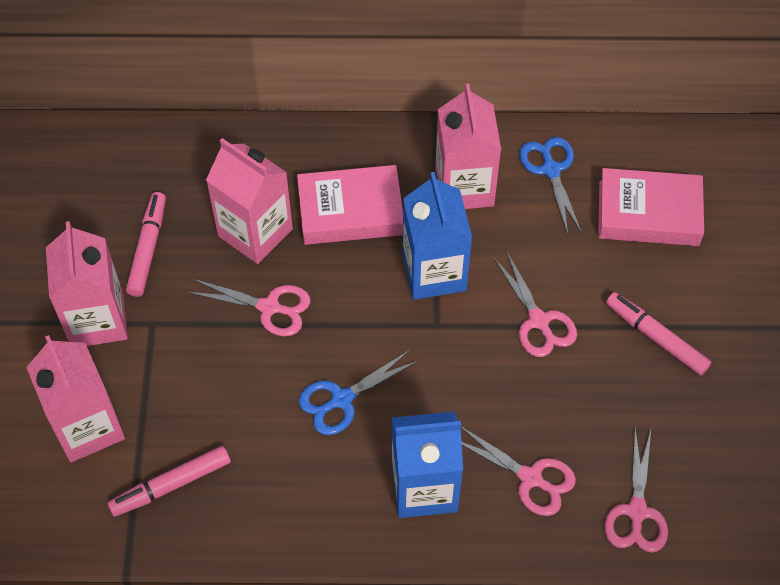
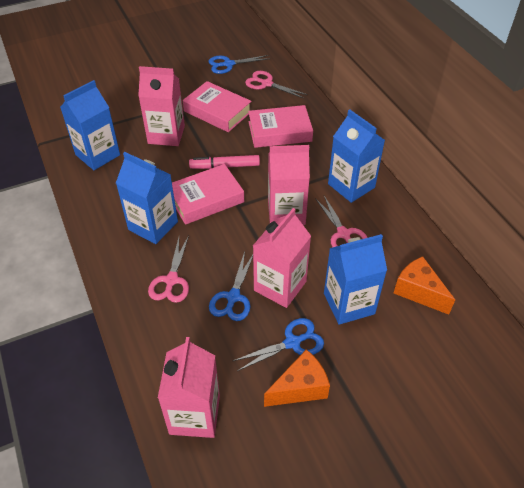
blue carton: [392,411,463,518] [403,172,472,300] = 2 -> [60,80,120,170] [116,152,178,244] [324,234,387,325] [328,109,385,203] = 4
blue scissors: [298,350,419,435] [519,137,582,235] = 2 -> [208,55,271,74] [209,251,253,321] [233,318,324,371] = 3
orange cheese: none = 0 -> [264,349,330,407] [394,256,455,315] = 2
pink book: [297,165,403,245] [598,168,704,246] = 2 -> [172,164,244,225] [183,81,251,132] [248,105,313,148] = 3
pink marker: [108,446,231,517] [126,192,166,297] [606,292,711,375] = 3 -> [189,155,260,169] = 1
pink scissors: [187,279,311,336] [461,426,576,516] [493,252,577,357] [604,429,668,553] = 4 -> [148,236,189,303] [245,71,308,99] [315,196,368,247] = 3

